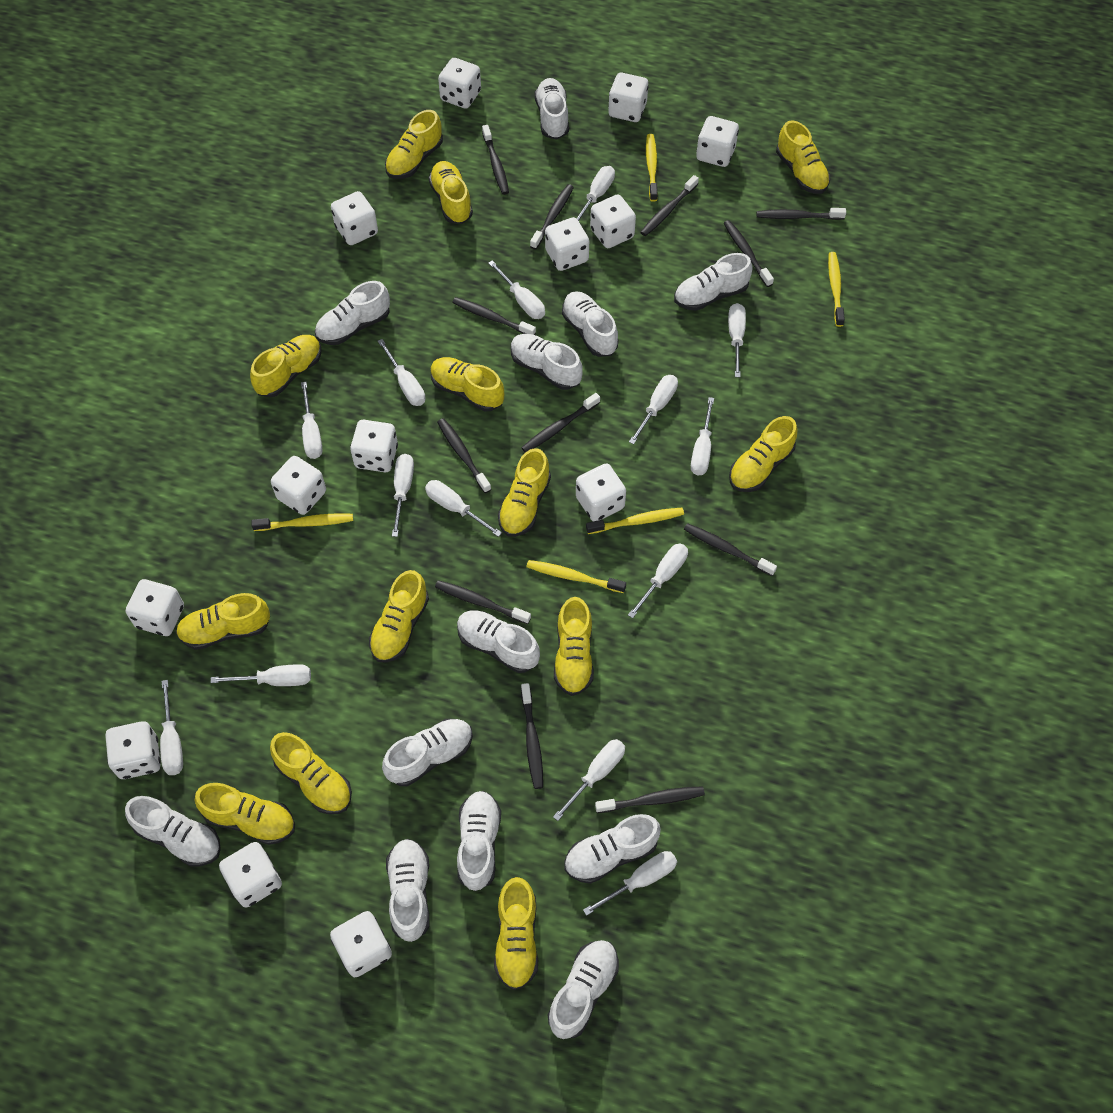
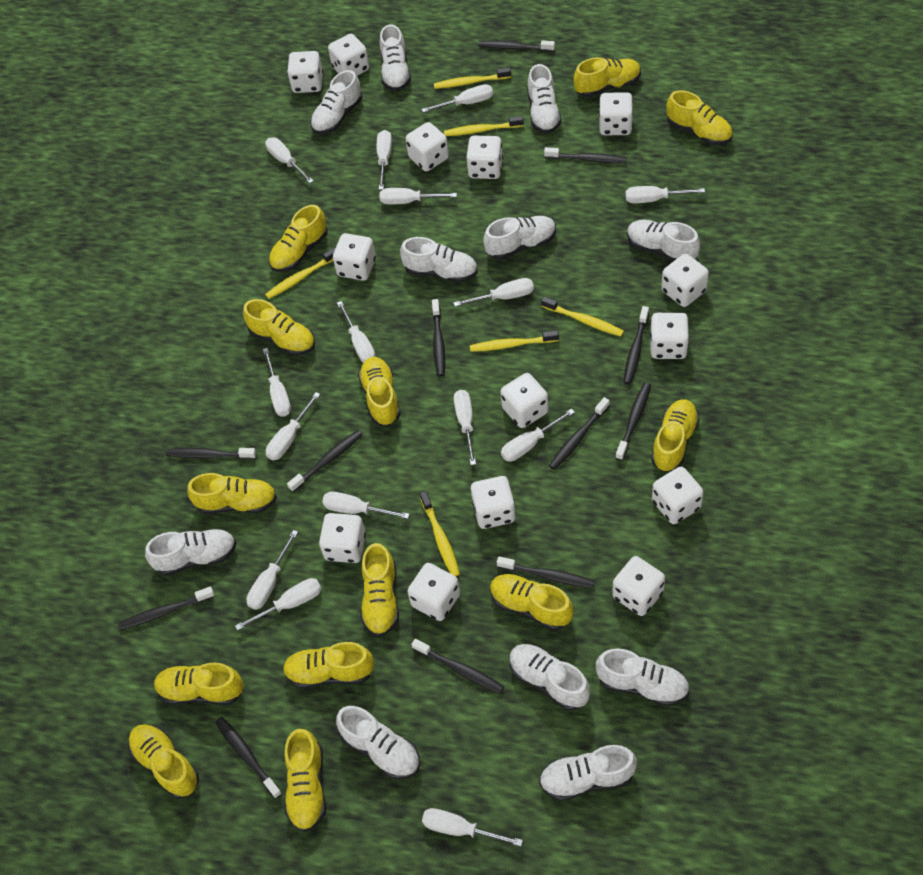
white dice: [105,721,161,779] [126,579,184,636] [219,842,282,907] [271,456,326,515] [330,911,392,977] [331,191,378,245] [350,420,398,472] [438,58,481,109] [545,217,589,271] [576,463,626,521] [590,194,636,248] [608,73,649,122] [696,116,739,167] = 13 -> [287,51,323,93] [319,513,366,563] [328,34,369,76] [333,233,376,281] [406,122,449,172] [407,563,460,621] [466,136,503,179] [471,476,516,529] [500,373,549,428] [599,92,633,135] [612,556,665,616] [650,313,689,359] [652,466,704,524] [661,254,709,307] = 14
white screwdriver: [160,680,183,775] [211,664,311,686] [301,382,322,459] [378,339,426,406] [392,454,414,537] [425,480,502,537] [488,260,545,319] [553,739,625,821] [577,166,615,221] [583,851,677,916] [628,543,688,618] [629,375,678,445] [691,397,714,476] [728,303,746,377] = 14 -> [235,578,321,631] [246,530,298,610] [263,348,291,416] [265,137,313,183] [266,392,320,460] [322,492,409,519] [337,301,376,362] [377,130,392,190] [380,188,457,204] [421,84,493,113] [422,808,523,846] [453,278,534,307] [454,390,476,465] [501,409,575,462] [626,186,705,203] = 15
white shoe: [125,796,221,867] [315,281,390,345] [382,719,473,786] [386,839,429,942] [457,611,540,673] [457,791,501,891] [511,334,583,390] [535,78,569,140] [548,940,619,1039] [562,291,619,357] [564,814,661,884] [674,253,753,311] = 12 -> [145,529,236,576] [310,70,362,134] [336,706,420,779] [380,24,411,91] [400,237,478,283] [483,216,556,260] [509,644,590,710] [527,64,561,134] [539,745,637,801] [596,648,690,706] [627,220,700,261] = 11
yellow toothbrush: [251,513,353,531] [526,560,626,593] [586,508,684,534] [646,134,658,202] [828,252,845,327] = 5 -> [265,247,335,299] [420,491,460,577] [434,67,511,89] [444,116,524,136] [470,330,559,352] [541,297,624,337] = 6

